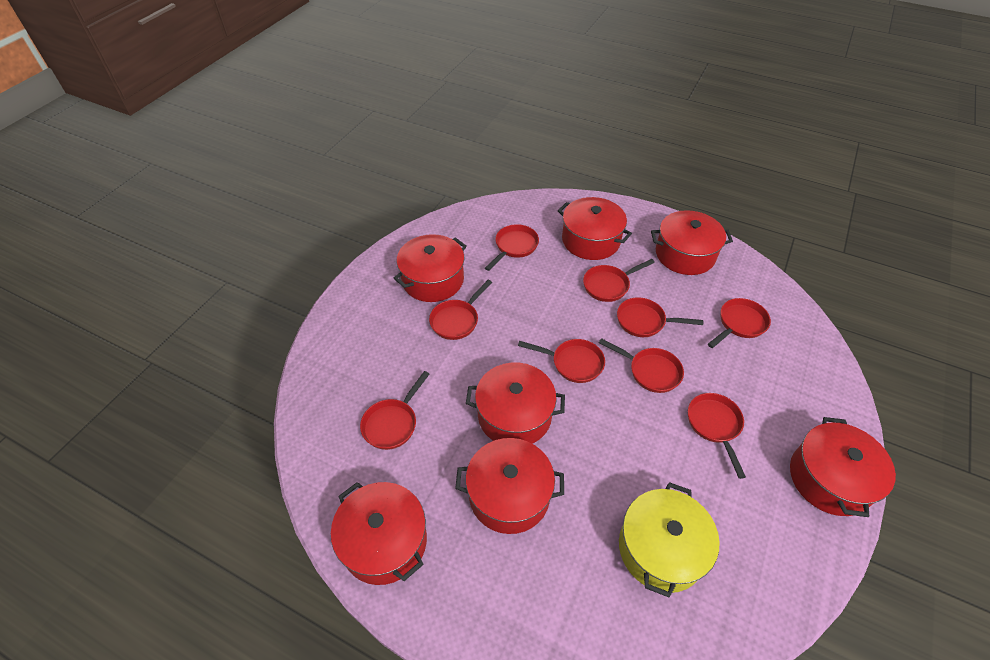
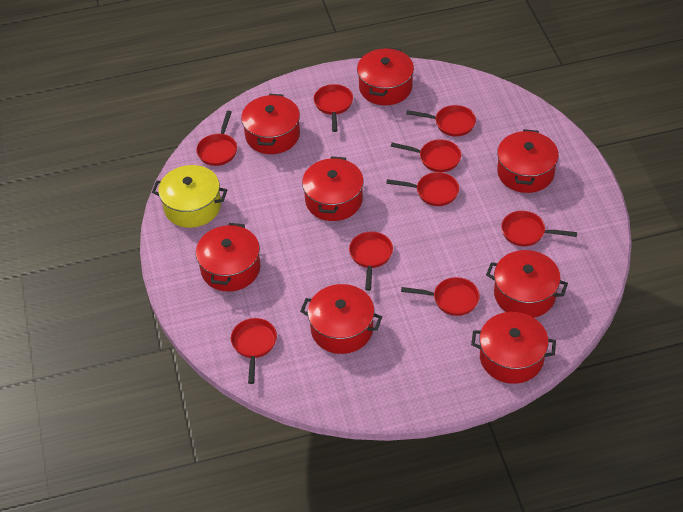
red pot: [331,482,427,585] [394,234,467,302] [455,438,564,534] [466,363,565,444] [558,197,632,260] [651,210,733,275] [790,417,896,517] = 7 -> [196,223,260,292] [241,94,300,154] [300,284,382,354] [302,156,364,221] [357,47,414,105] [471,312,556,384] [486,250,568,318] [497,129,559,193] = 8

